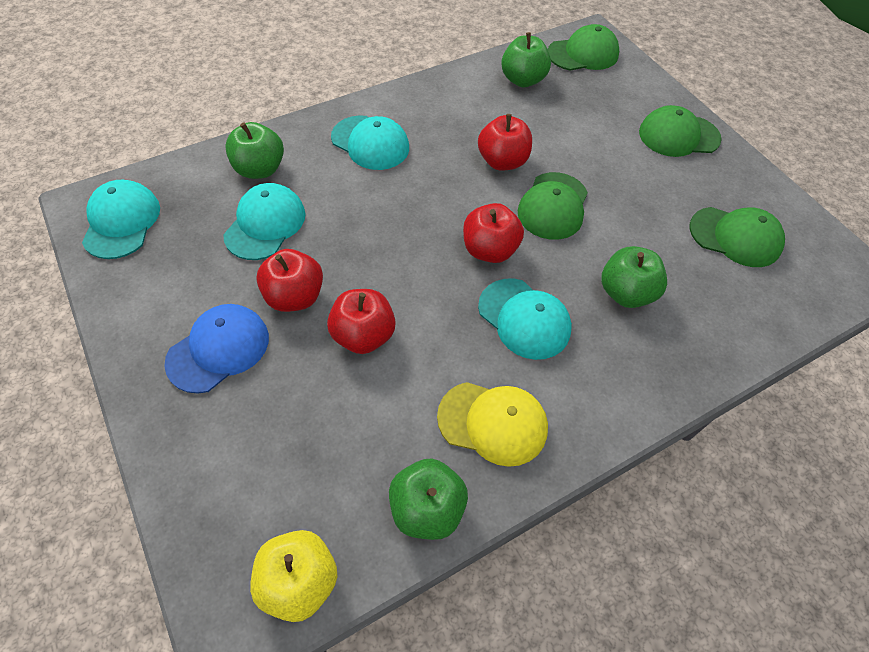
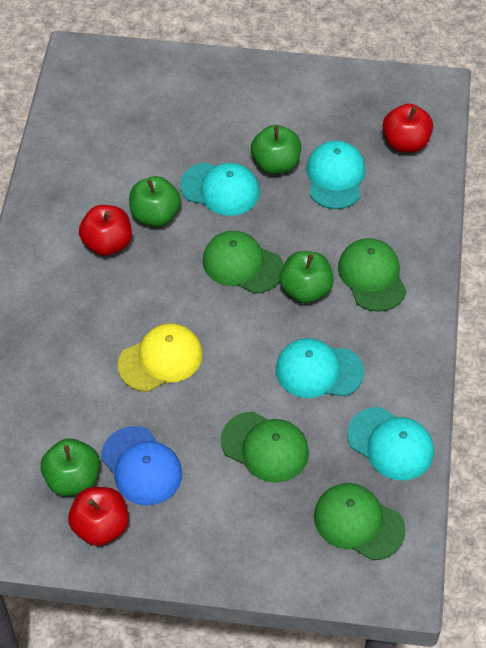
red apple: [256,249,323,312] [327,289,396,354] [463,203,524,263] [478,114,532,171] = 4 -> [68,487,129,546] [79,205,132,256] [383,104,433,152] = 3
yellow apple: [250,530,338,622] = 1 -> none = 0

